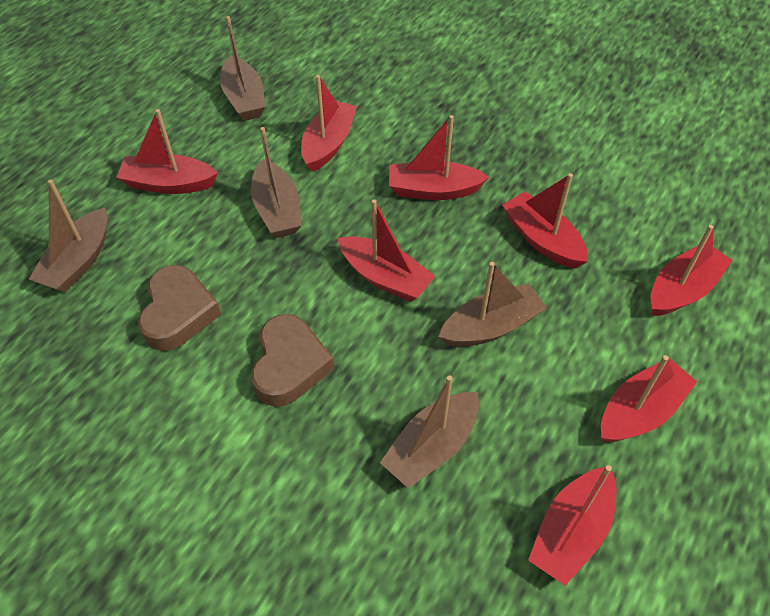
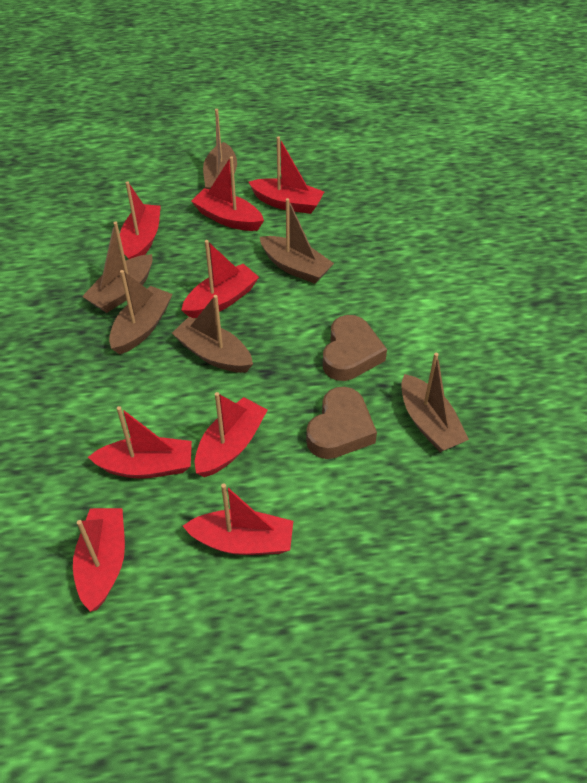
brown boat: [29,179,108,292] [220,16,265,121] [251,127,302,238] [380,375,479,488] [439,262,547,347] = 5 -> [82,222,152,313] [109,270,173,355] [172,295,253,373] [203,109,237,189] [260,198,334,284] [401,353,469,452] = 6

